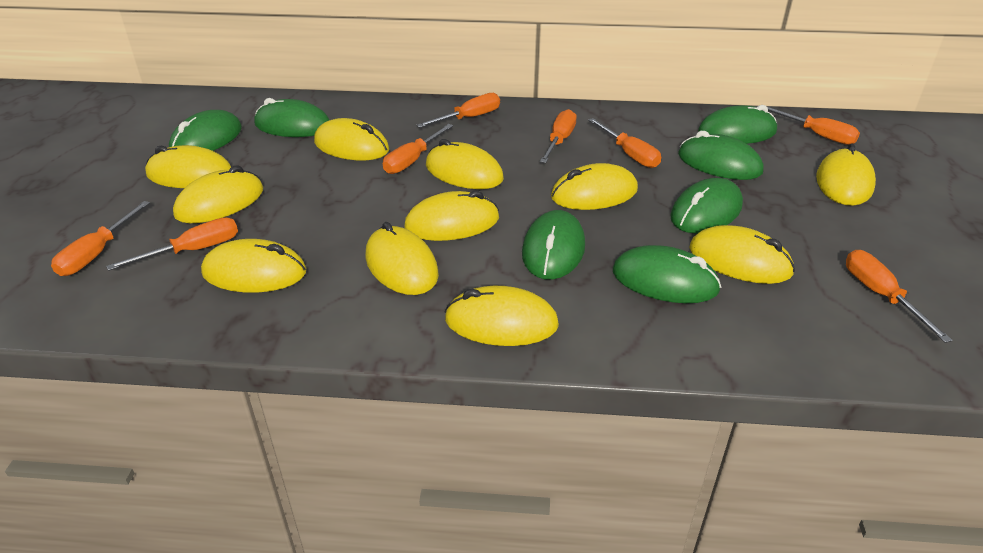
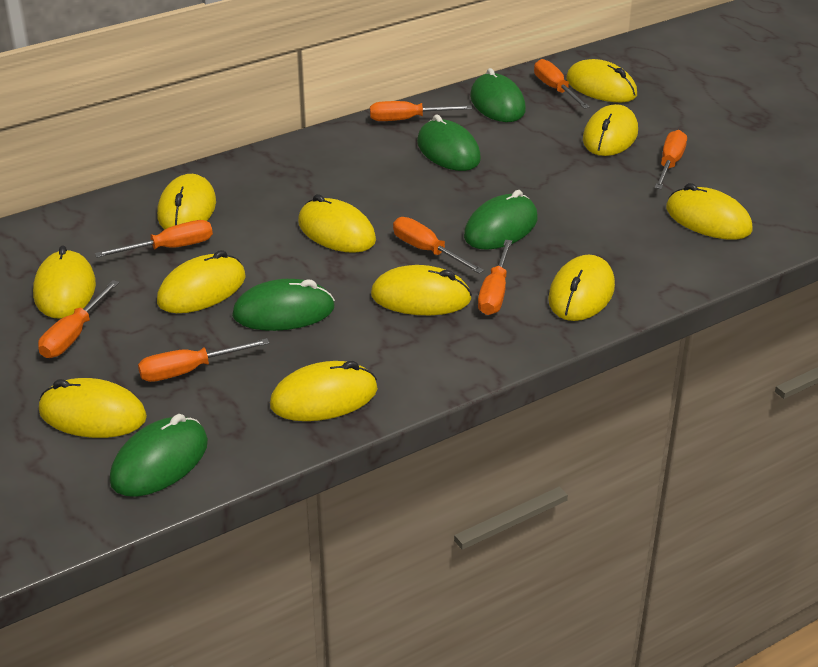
green mouse: [169,110,242,151] [254,98,329,137] [522,210,585,280] [613,245,721,303] [670,178,743,234] [678,131,764,180] [698,105,777,144] = 7 -> [110,414,208,497] [232,279,335,331] [417,115,481,171] [464,190,538,250] [470,68,526,122] = 5

